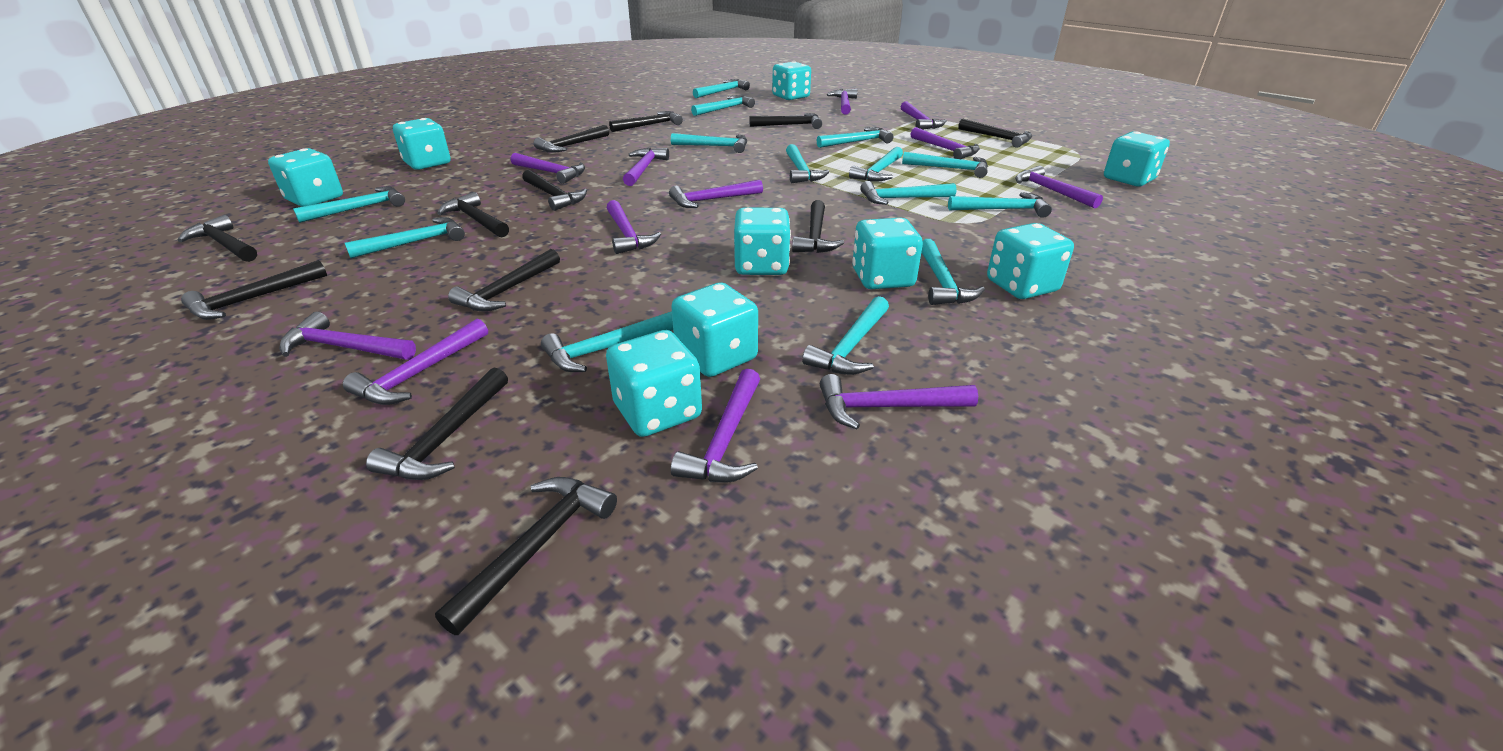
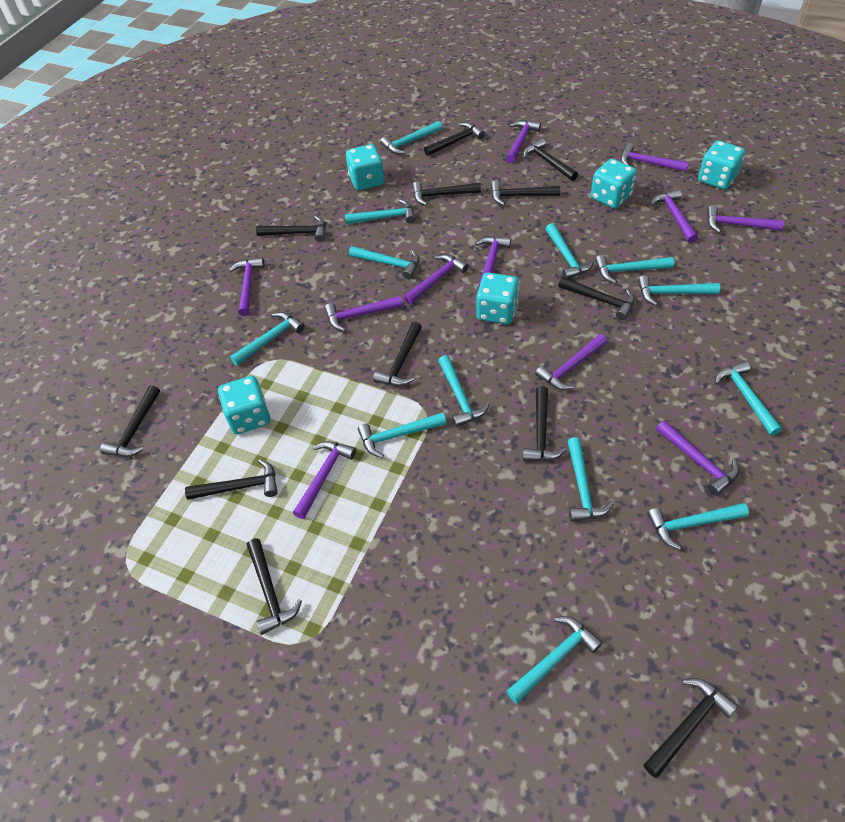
purple hammer: [279,312,416,360] [343,319,488,405] [511,153,585,184] [607,200,661,254] [623,148,669,186] [669,180,763,208] [671,369,760,483] [820,374,978,429] [827,89,857,114] [900,101,947,130] [911,127,980,159] [1015,166,1103,208] = 12 -> [229,257,265,316] [293,441,356,519] [324,296,403,332] [404,254,469,304] [475,236,511,288] [506,120,541,163] [535,334,607,390] [621,143,689,172] [650,189,698,243] [656,420,739,496] [707,205,784,233] = 11
turquoise dice: [268,148,343,207] [393,118,451,170] [606,330,702,437] [671,282,758,377] [734,208,791,275] [772,61,811,100] [852,218,923,289] [987,223,1074,299] [1104,131,1170,186] = 9 -> [218,376,270,434] [346,144,384,190] [476,273,519,324] [591,159,637,209] [698,141,745,189] = 5
turquoise hammer: [293,186,405,223] [345,217,465,258] [541,311,673,372] [671,133,747,153] [691,95,755,116] [693,79,750,98] [786,144,829,183] [802,296,889,375] [817,127,894,148] [849,147,903,182] [860,181,957,205] [902,152,988,178] [921,239,985,305] [948,192,1052,218] = 14 -> [230,312,305,366] [345,199,416,224] [349,246,419,279] [358,412,446,458] [380,121,442,154] [438,355,490,427] [506,616,603,704] [546,223,594,279] [567,437,613,522] [595,255,674,283] [638,275,720,306] [647,503,749,550] [715,361,782,436] = 13

